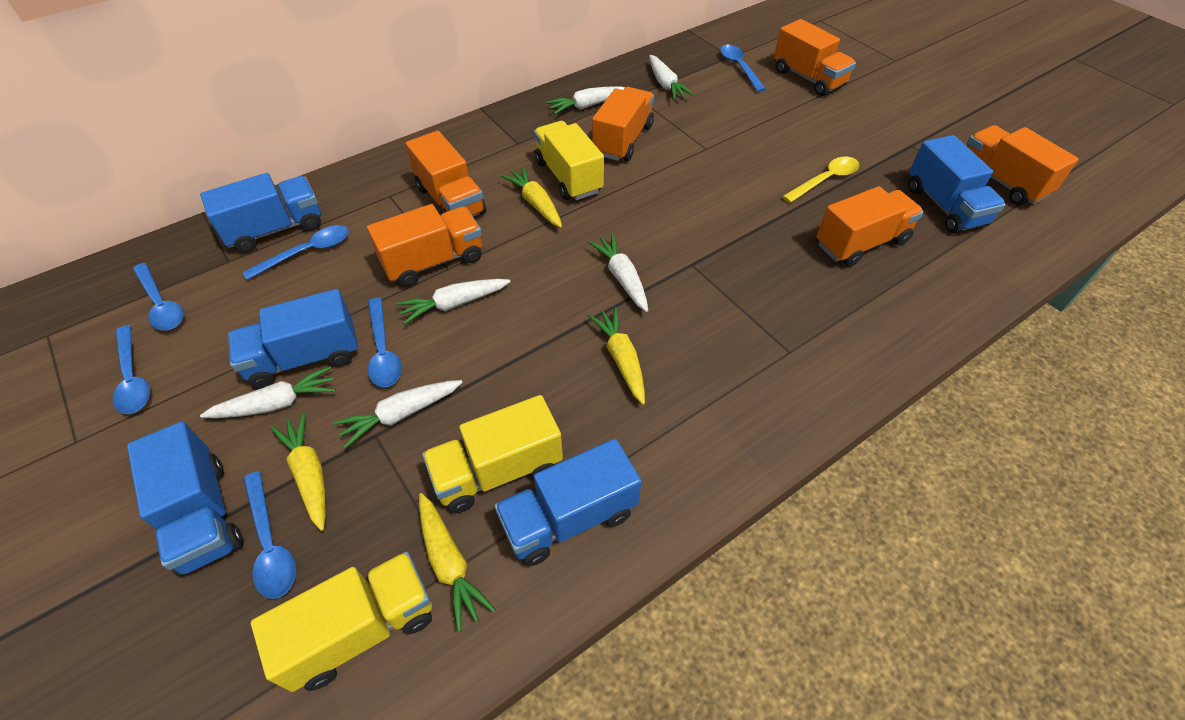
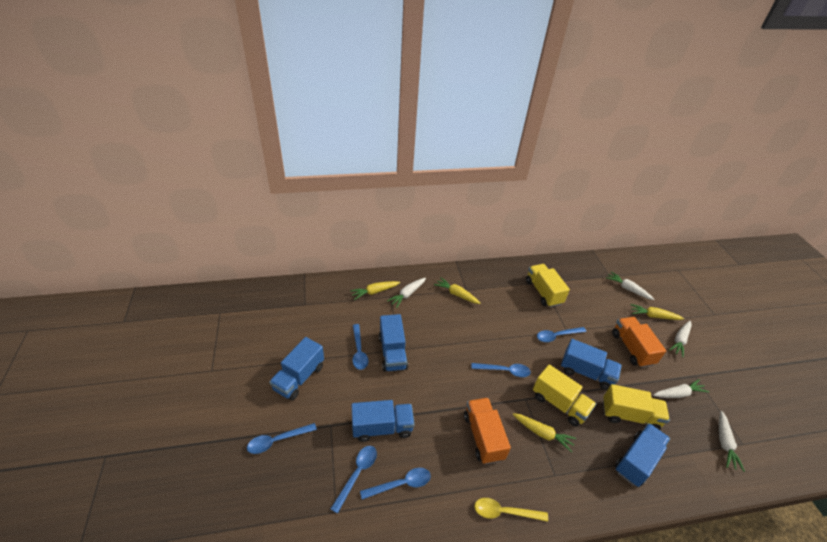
orange truck: [367,204,482,287] [406,131,486,217] [592,87,654,161] [774,19,856,96] [816,186,924,267] [967,125,1079,205] = 6 -> [464,398,511,464] [612,317,666,368] = 2
white carrot: [200,366,336,418] [334,380,463,449] [397,279,511,324] [546,87,625,114] [588,234,648,312] [649,55,694,100] = 6 -> [387,278,426,308] [606,272,654,300] [653,379,709,398] [669,321,692,357] [719,411,745,472] = 5

